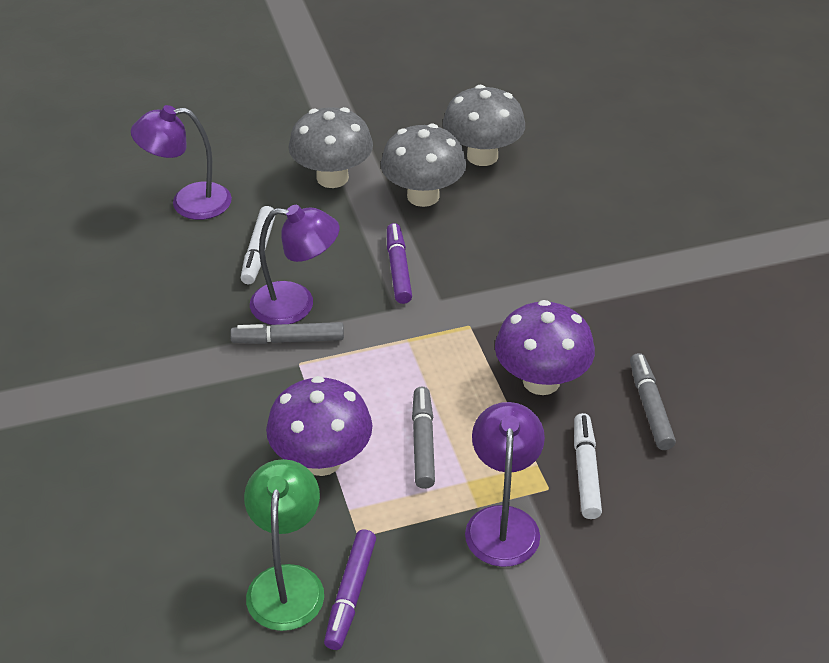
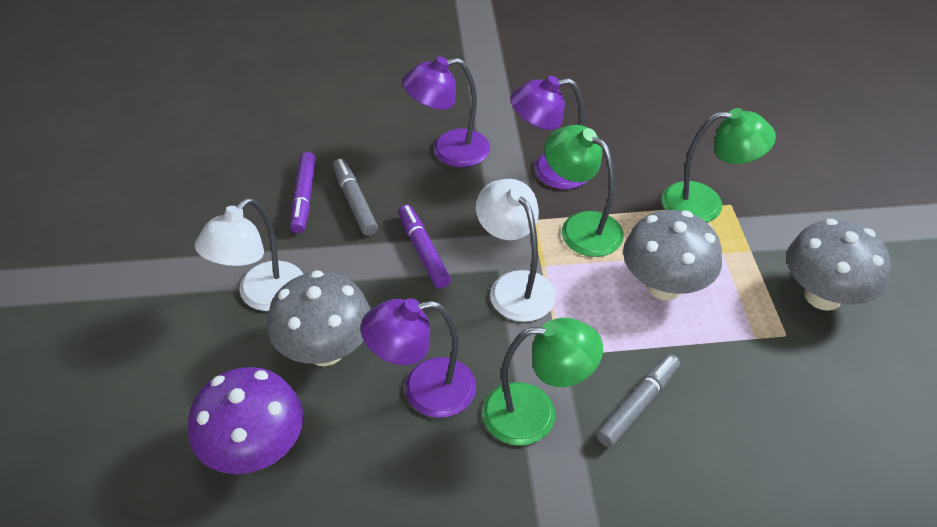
green lamp: [244,459,324,631] = 1 -> [482,318,603,446] [544,125,624,257] [662,108,776,223] = 3
grey marker: [230,322,344,344] [412,387,435,489] [630,353,676,450] = 3 -> [333,158,378,236] [597,354,680,447] = 2
purple mushroom: [266,376,373,476] [495,300,595,395] = 2 -> [188,367,303,474] = 1
white lamp: none = 0 -> [195,198,303,311] [476,179,556,322] = 2
white marker: [241,206,275,284] [574,413,602,519] = 2 -> none = 0

